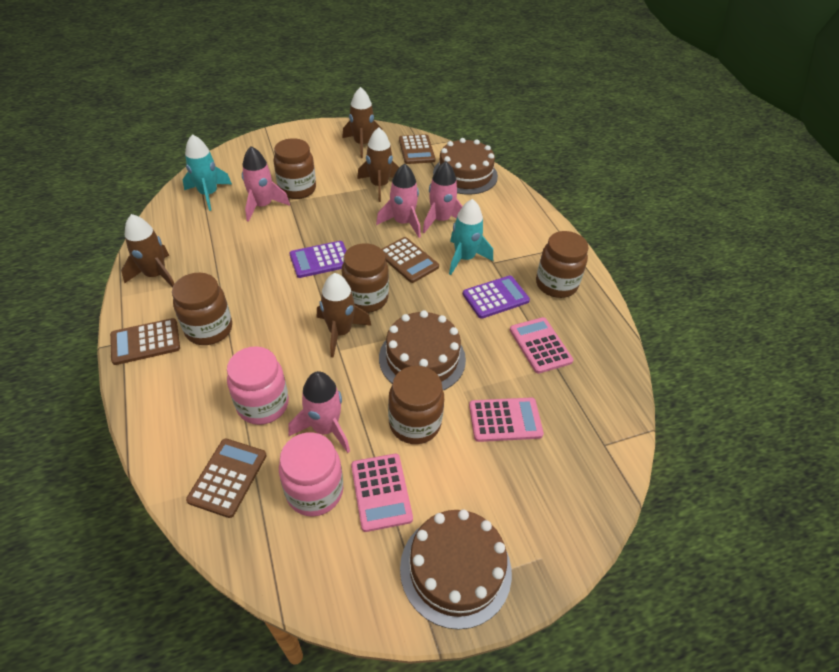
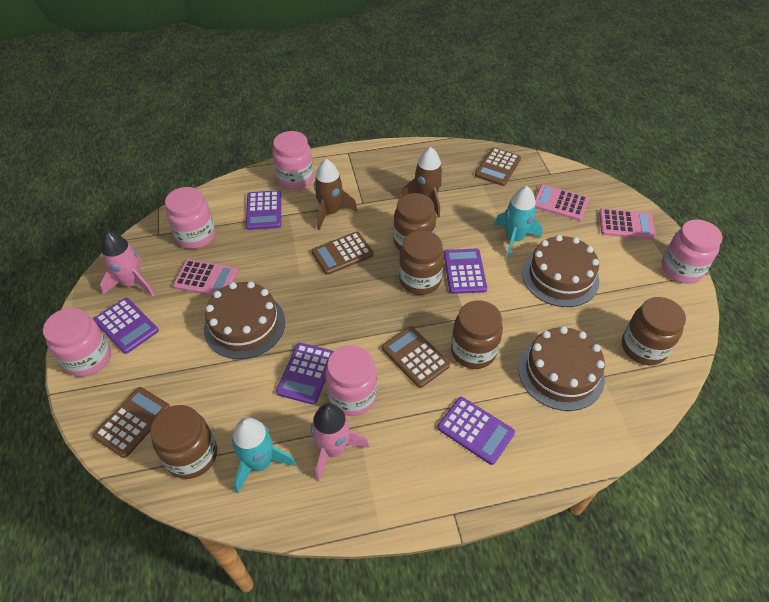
brown rocket: [121,214,175,288] [317,273,372,358] [342,87,383,158] [357,127,399,202] = 4 -> [314,159,357,230] [401,147,443,217] = 2
pink jar: [227,346,289,425] [279,432,343,517] = 2 -> [43,308,111,377] [165,187,215,249] [273,131,314,190] [325,345,377,416] [661,220,723,284] = 5
pink rocket: [242,146,290,222] [288,371,350,453] [376,163,421,238] [423,161,463,233] = 4 -> [100,231,154,297] [311,403,369,481] = 2
purple calculator: [290,241,347,278] [463,276,530,319] = 2 -> [93,298,159,354] [246,190,281,230] [276,343,334,405] [437,397,515,465] [444,249,487,294] = 5

